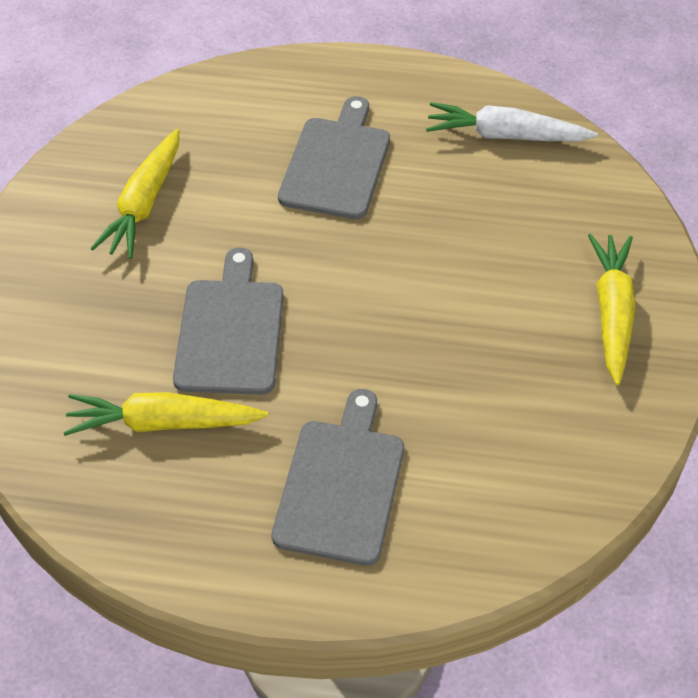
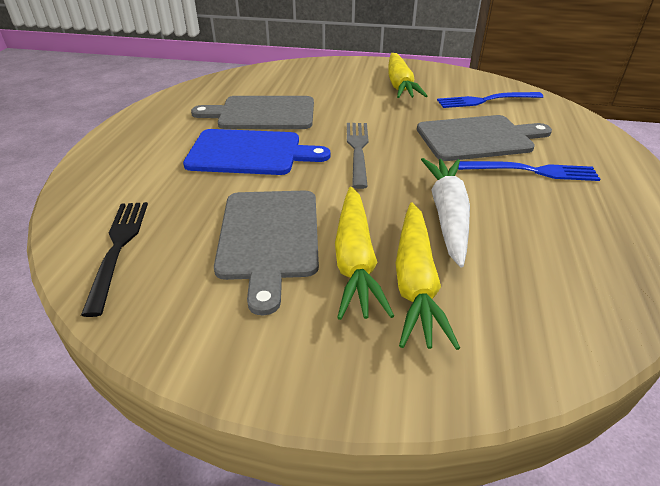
black fork: none = 0 -> [81,202,148,317] = 1
blue cutting board: none = 0 -> [183,129,331,175] = 1
blue fork: none = 0 -> [437,92,544,108] [458,161,600,181] = 2
grey fork: none = 0 -> [347,123,369,189] = 1

